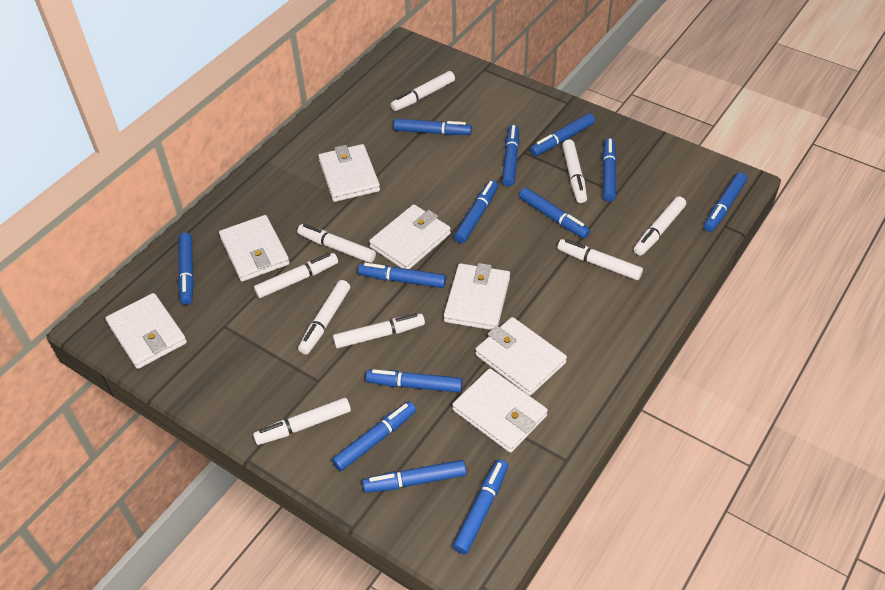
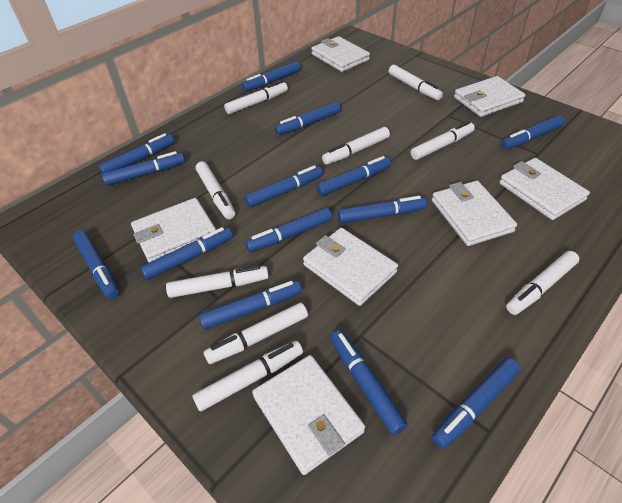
blue marker: [178,233,194,305] [332,401,416,471] [358,263,446,288] [362,460,466,493] [366,369,462,393] [393,119,472,135] [453,459,508,554] [454,180,498,243] [502,124,519,186] [519,188,590,239] [530,113,595,156] [602,138,617,202] [704,172,747,232] = 13 -> [73,230,119,299] [99,133,174,174] [102,151,185,186] [141,227,233,280] [199,280,302,330] [242,61,300,92] [245,165,323,208] [245,208,332,252] [275,102,341,135] [316,156,391,196] [330,330,407,435] [338,196,427,223] [432,357,521,449] [501,115,565,149] = 14

